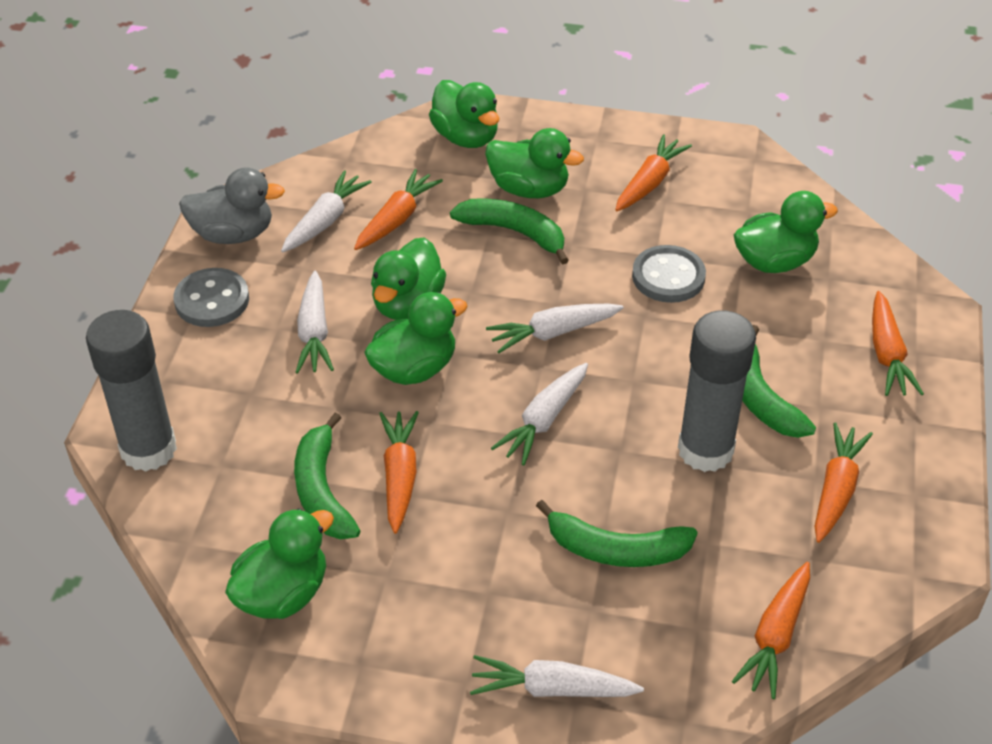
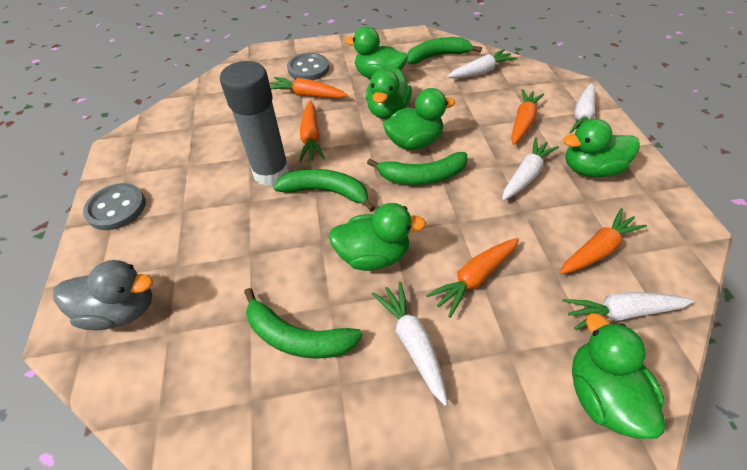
grey glue stick: [86,310,177,472] [678,311,756,472] = 2 -> [220,61,290,186] = 1
orange carrot: [354,169,443,250] [379,411,419,534] [615,134,692,211] [732,562,810,699] [814,422,873,543] [872,291,924,396] = 6 -> [270,77,348,98] [299,101,325,162] [426,238,519,318] [511,89,544,145] [560,208,647,274] = 5

